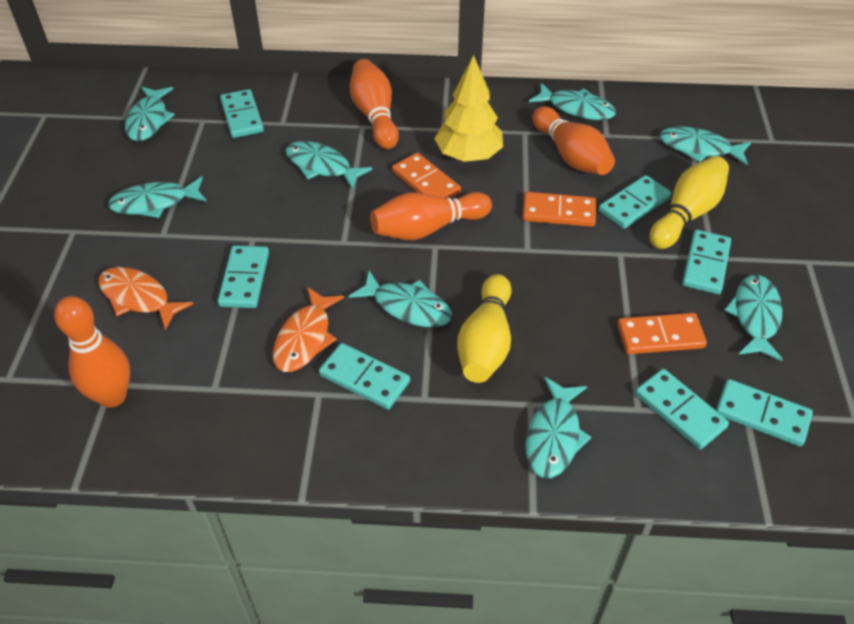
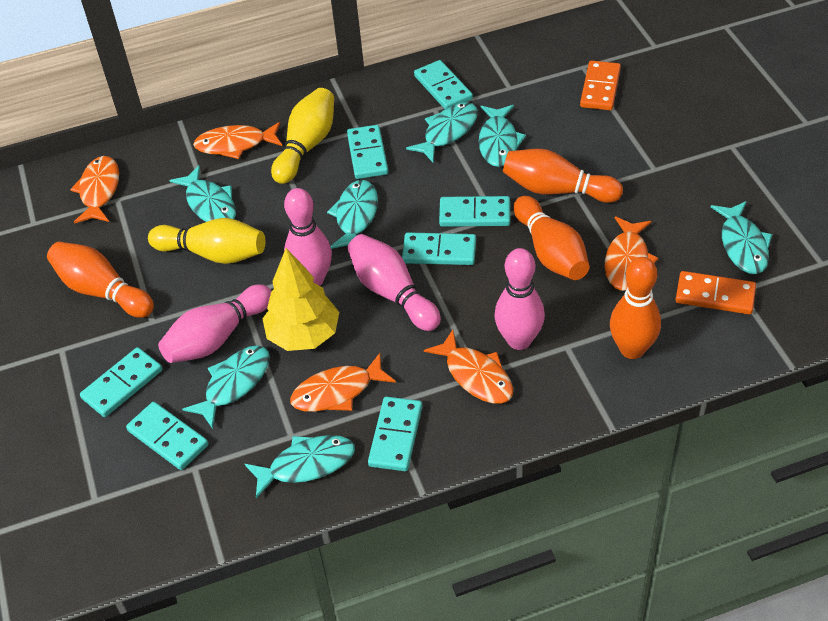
orange domino: [392,153,461,199] [523,192,596,227] [617,313,707,354] = 3 -> [580,60,621,110] [676,271,756,314] = 2
orange fish: [98,267,193,331] [273,287,344,372] = 2 -> [70,156,119,224] [193,122,282,159] [290,353,396,412] [424,330,513,404] [605,217,658,291] = 5
pink bowling pin: none = 0 -> [158,284,272,363] [284,188,332,286] [347,234,441,331] [494,248,545,350] = 4
turquoise fish: [108,176,207,218] [125,86,175,141] [286,141,372,190] [348,271,453,327] [525,377,591,478] [529,83,616,120] [659,126,751,165] [724,275,783,361] = 8 -> [169,165,236,222] [182,346,270,429] [245,435,355,499] [327,180,378,249] [406,102,478,162] [479,105,526,167] [711,201,772,274] = 7

